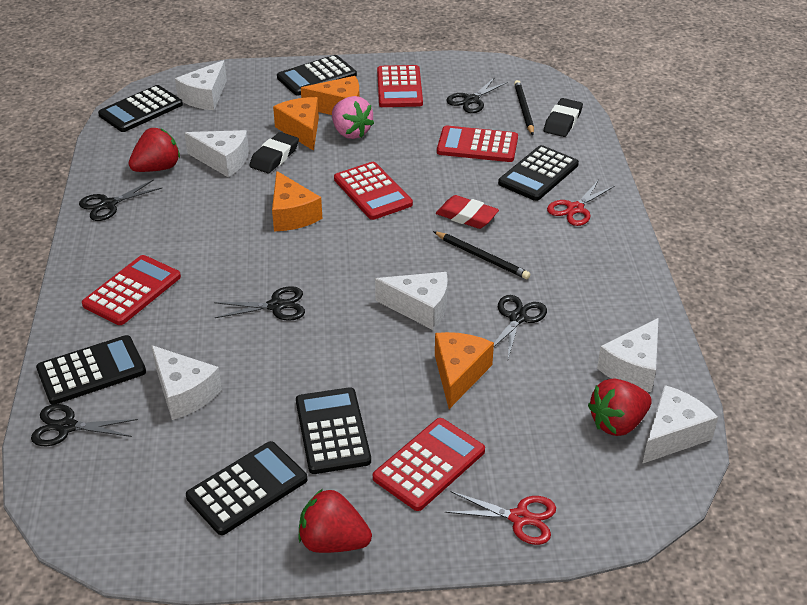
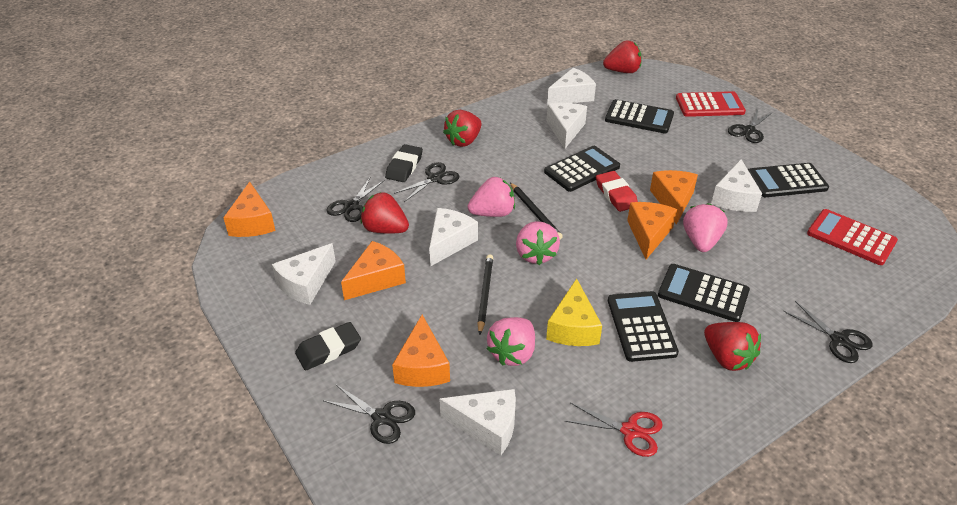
black calculator: [36,335,146,405] [98,85,183,132] [186,441,307,535] [277,55,357,96] [296,387,371,474] [498,145,579,201] = 6 -> [544,146,620,192] [605,99,674,133] [608,291,679,362] [658,264,750,322] [748,163,829,197] = 5
orange cheese: [272,171,322,231] [273,97,319,151] [301,76,360,115] [435,332,494,409] = 4 -> [223,182,276,237] [341,241,406,300] [392,315,450,387] [627,202,677,259] [650,170,698,225] = 5
pink strawberry: [332,96,374,139] = 1 -> [468,177,515,217] [487,317,535,366] [516,221,560,265] [683,203,728,252] = 4
red calculator: [82,255,181,325] [334,162,413,220] [373,418,485,511] [377,65,423,107] [437,126,518,162] = 5 -> [676,91,746,117] [807,209,898,265] = 2
red scissors: [445,491,556,545] [547,180,615,226] = 2 -> [565,403,663,457] = 1
red strawberry: [129,128,180,172] [299,489,372,553] [588,378,652,436] = 3 -> [361,192,409,234] [443,110,481,147] [603,40,642,73] [704,322,761,371] = 4
yellow cheese: none = 0 -> [546,278,602,346] = 1

